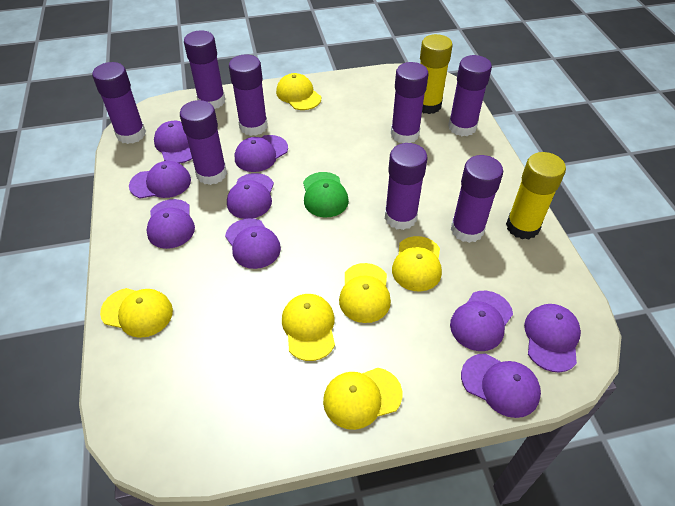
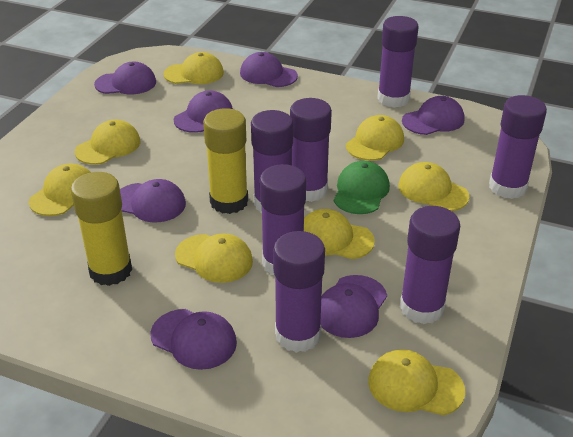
purple cap: [129,161,191,198] [147,199,195,249] [154,121,192,164] [225,218,281,269] [227,173,274,219] [235,135,288,172] [450,291,513,351] [461,353,541,418] [524,304,581,372] = 9 -> [94,62,156,94] [120,179,186,223] [151,309,237,370] [174,90,233,133] [240,52,298,87] [320,275,387,338] [402,96,464,135] = 7
purple glue stick: [92,62,146,144] [180,100,227,185] [184,30,225,109] [229,54,268,136] [385,143,428,230] [391,62,428,143] [448,55,492,136] [451,155,503,243] = 8 -> [251,110,293,213] [259,164,306,275] [273,231,325,353] [290,98,332,202] [377,16,419,108] [400,206,460,324] [489,95,547,199] = 7
yellow cap: [100,288,173,338] [276,73,321,110] [282,294,335,361] [323,368,402,430] [339,263,391,323] [392,236,442,291] = 6 -> [29,164,91,216] [75,119,140,165] [163,52,224,84] [175,233,253,283] [304,209,375,259] [346,115,404,161] [368,349,465,416] [398,162,469,211] = 8

